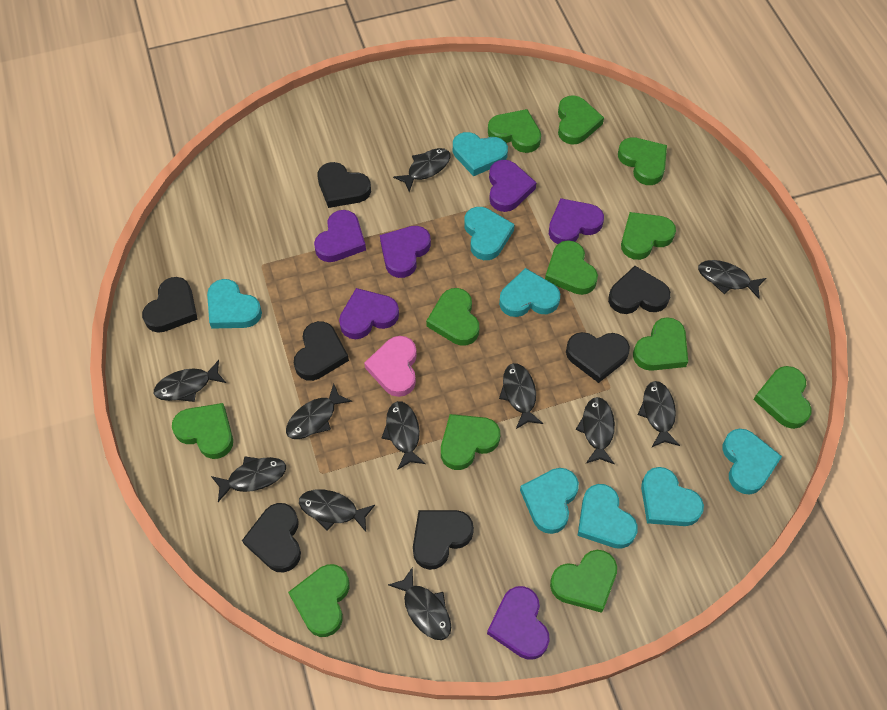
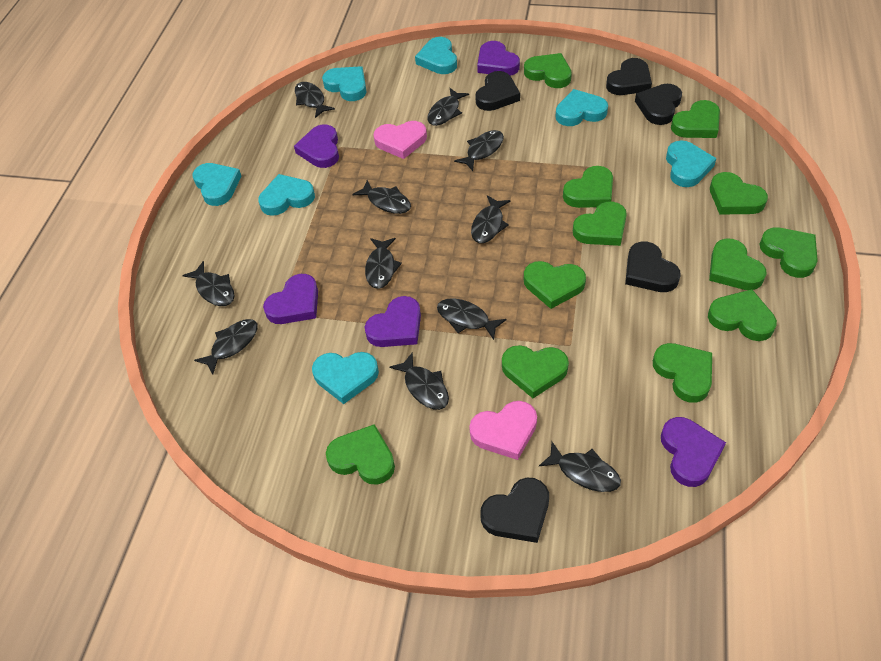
black heart: [142,277,198,333] [242,503,301,573] [294,321,349,381] [317,162,371,208] [413,510,474,570] [566,332,630,383] [608,266,670,314] = 7 -> [475,71,520,111] [480,478,549,543] [606,58,652,95] [625,242,681,292] [635,84,682,125] = 5
pink heart: [364,336,417,397] = 1 -> [373,121,427,159] [469,401,537,460] = 2
purple heart: [314,210,366,262] [339,288,399,339] [380,226,431,278] [487,586,550,660] [489,160,536,212] [549,198,604,244] = 6 -> [263,274,318,324] [294,125,339,168] [365,296,421,347] [477,41,520,76] [661,417,726,487] = 5
turquoise heart: [207,279,262,329] [453,132,508,176] [464,207,515,260] [499,268,560,317] [520,468,579,534] [577,484,638,549] [641,467,704,526] [722,429,782,494] = 8 -> [192,163,242,206] [258,174,315,216] [312,352,379,404] [322,66,367,101] [415,37,457,74] [556,89,608,126] [666,141,717,187] = 7

